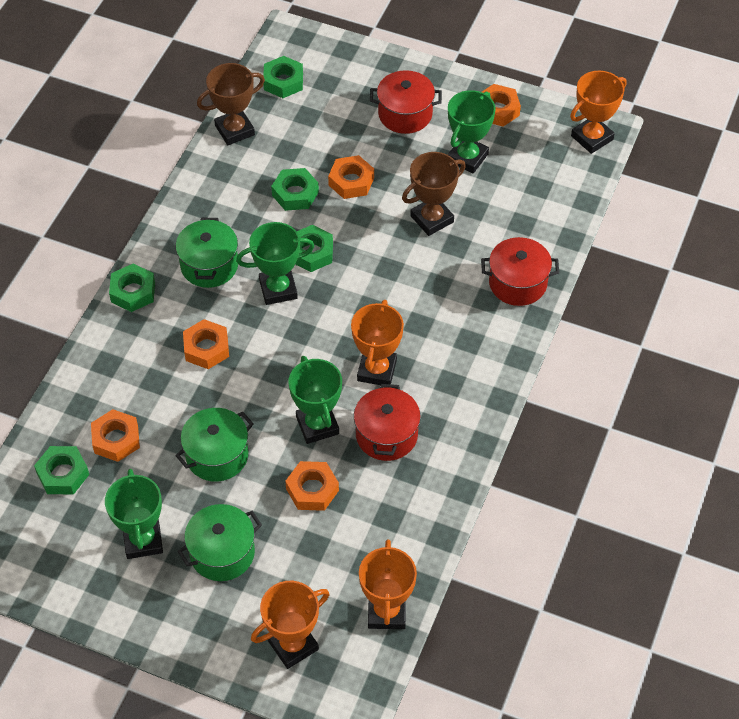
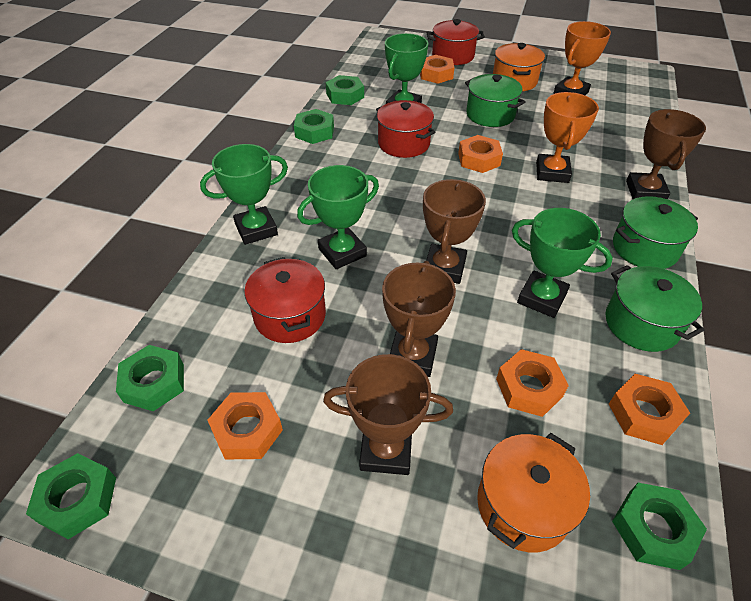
brown trophy: [197,63,265,145] [402,152,466,236] = 2 -> [323,354,453,475] [382,261,456,377] [423,179,486,284] [626,109,706,199] = 4
orange pot: none = 0 -> [477,433,590,552] [493,43,545,91] = 2
orange trophy: [251,581,329,669] [351,300,404,385] [359,539,417,629] [570,71,627,154] = 4 -> [536,92,599,183] [553,21,611,95] = 2

